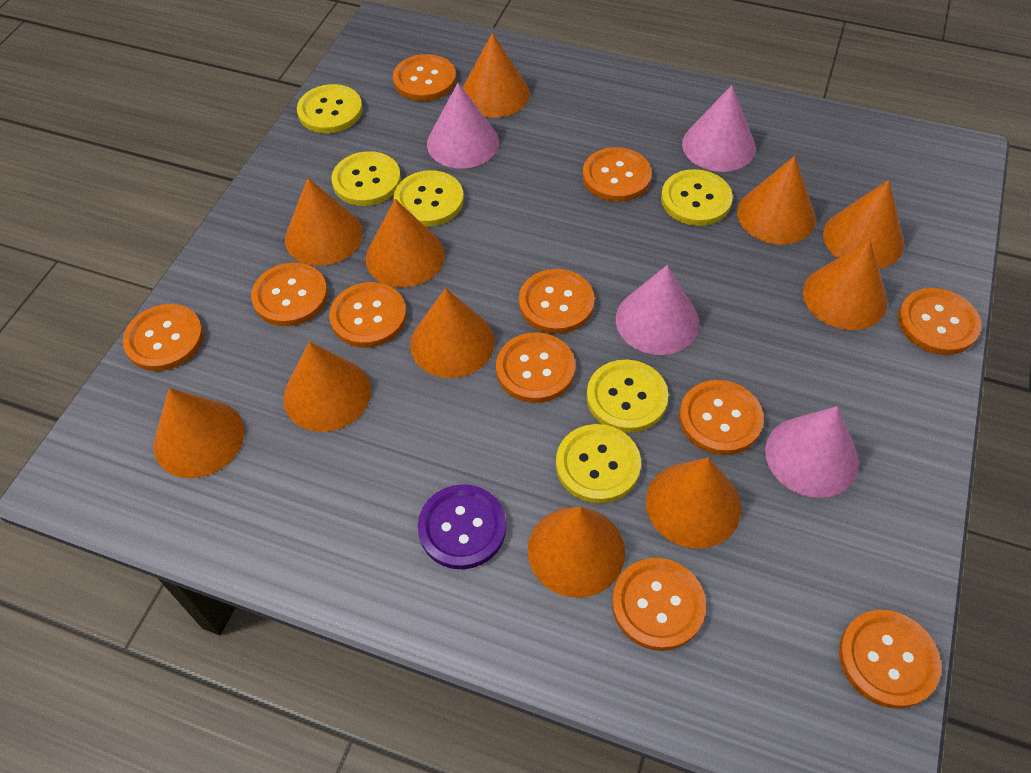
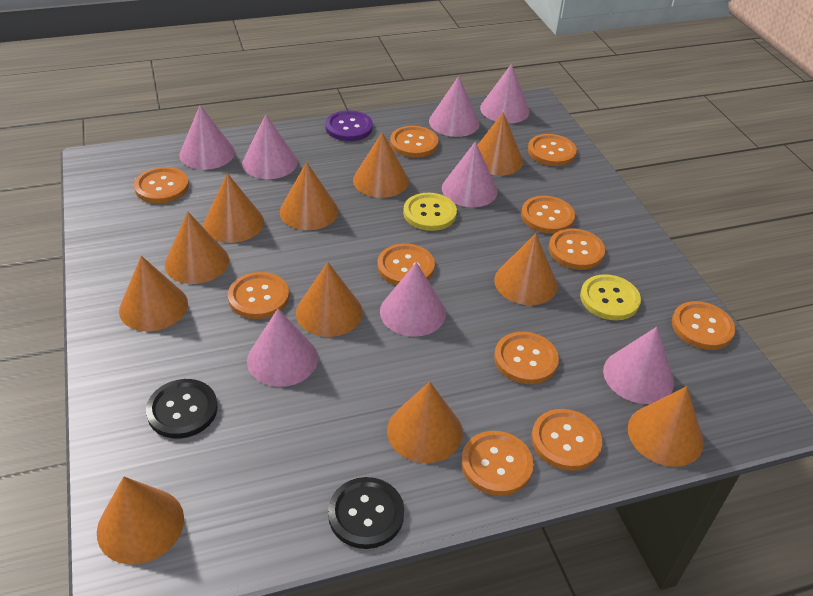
black button: none = 0 -> [146,379,218,438] [328,477,404,549] = 2
pink cone: [427,83,499,169] [616,265,699,355] [682,85,756,172] [765,406,859,498] = 4 -> [179,105,235,170] [242,114,298,179] [247,309,318,387] [380,262,446,337] [429,76,480,137] [442,141,498,207] [480,64,530,124] [603,327,674,404] = 8
yellow button: [297,84,363,133] [331,151,401,206] [393,170,464,227] [556,424,641,503] [586,360,669,433] [661,169,733,226] = 6 -> [403,193,457,231] [580,274,641,320] = 2

